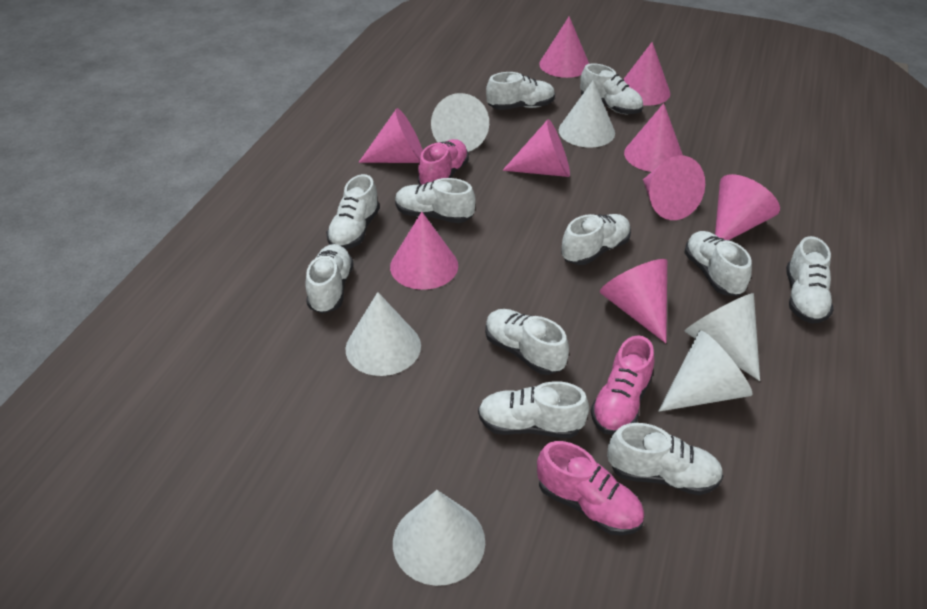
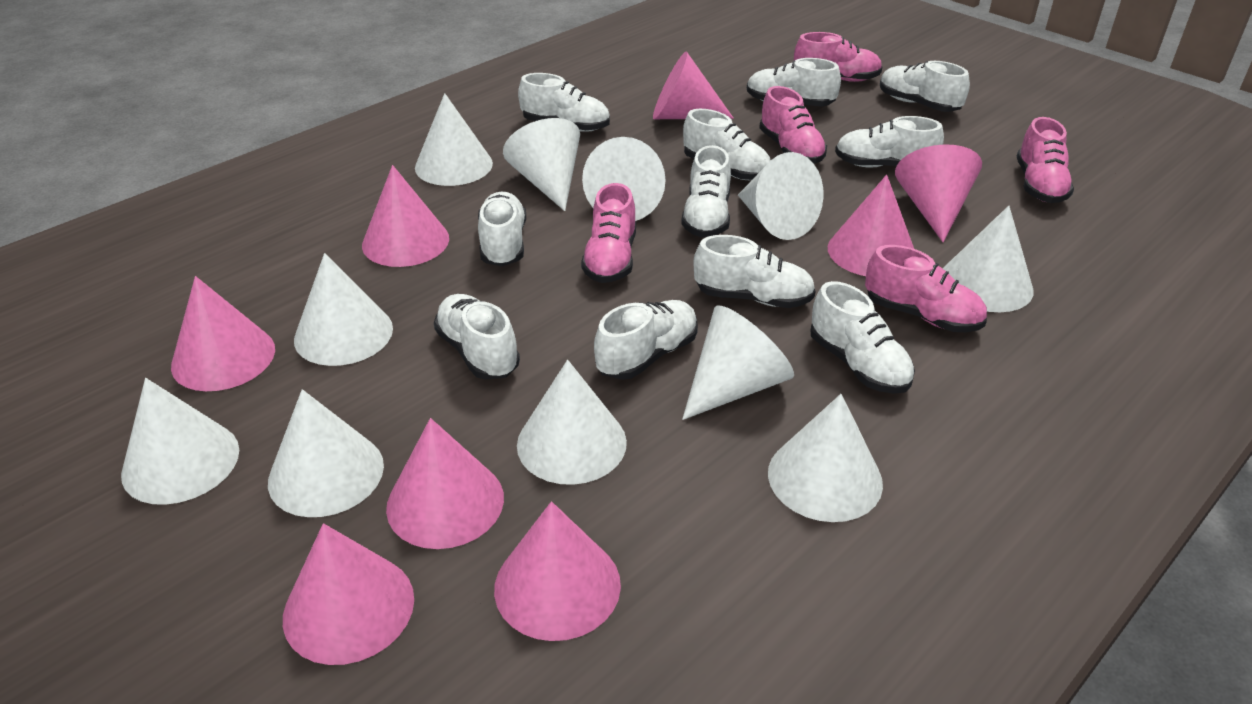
pink cone: [359,108,423,163] [390,212,458,290] [503,119,570,177] [539,17,589,78] [600,259,667,343] [624,42,670,106] [624,103,683,172] [643,156,705,220] [715,174,780,240] = 9 -> [171,276,275,391] [283,523,414,665] [362,165,449,267] [386,418,504,549] [494,501,621,641] [653,51,734,119] [828,175,914,276] [895,144,982,242] = 8
pink shoe: [418,139,469,185] [537,441,644,535] [591,335,654,435] = 3 -> [581,183,636,283] [759,86,827,164] [794,32,882,82] [865,245,987,332] [1017,117,1074,203] = 5
white cone: [345,292,421,376] [393,490,485,586] [431,93,489,152] [559,81,615,147] [659,330,753,412] [684,293,760,381] = 6 -> [121,378,239,505] [268,389,384,517] [294,253,393,366] [415,93,493,186] [503,118,580,211] [517,360,627,485] [582,137,666,221] [682,305,794,420] [738,152,824,240] [768,394,883,522] [943,206,1034,312] = 11

